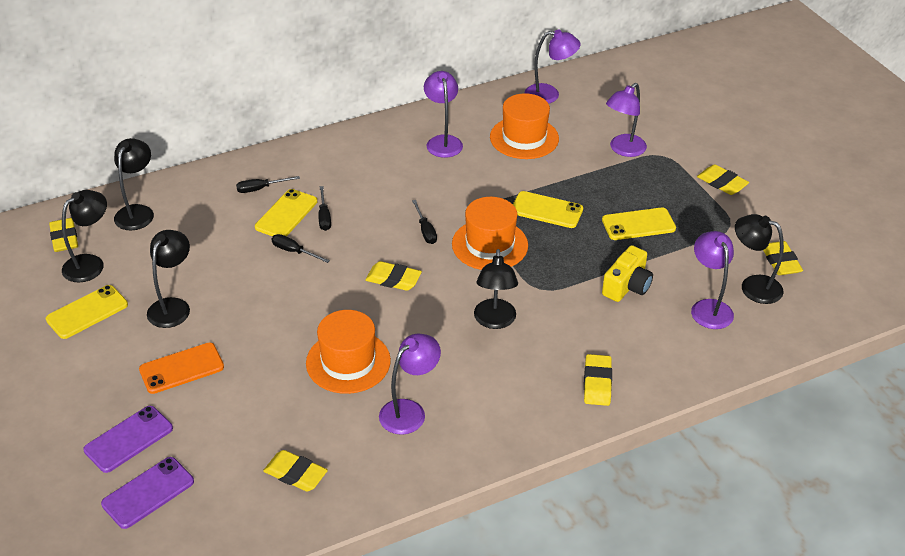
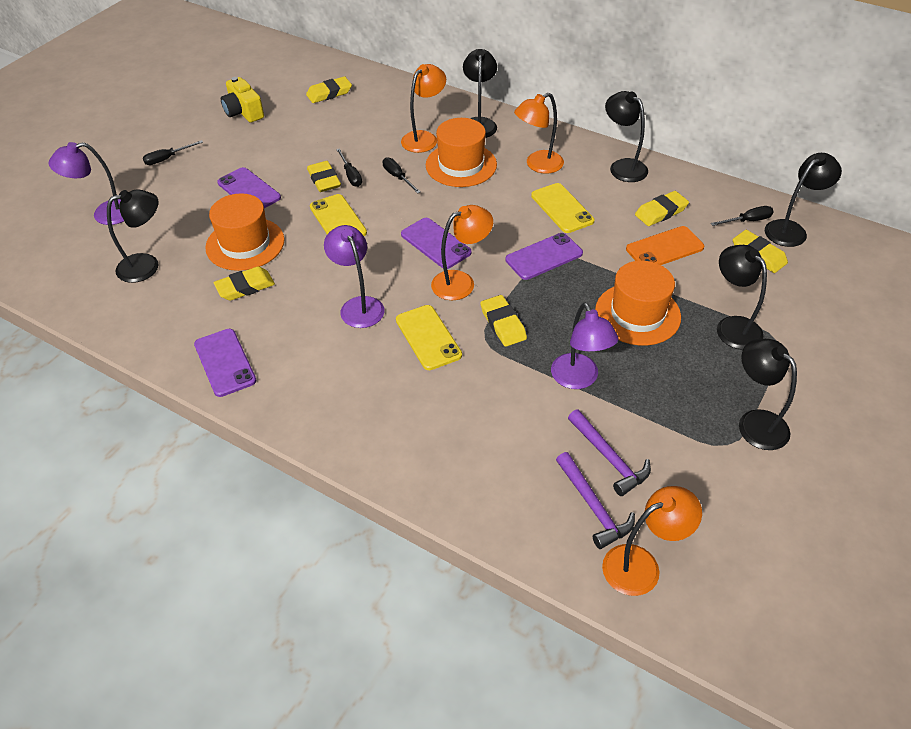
black lamp: [62,190,107,282] [114,138,154,230] [147,230,190,328] [474,249,518,329] [735,214,784,304] = 5 -> [107,189,159,283] [463,49,497,138] [605,91,648,182] [717,245,767,350] [739,339,797,450] [765,153,842,247] = 6
orange lamp: none = 0 -> [401,64,446,153] [431,205,493,300] [514,93,564,174] [602,486,702,596] = 4
purple hammer: none = 0 -> [556,452,635,549] [568,409,651,496] = 2
purple lamp: [379,334,441,435] [424,71,463,158] [524,29,581,104] [606,83,647,157] [691,231,734,329] = 5 -> [49,142,124,225] [324,225,385,328] [551,303,619,389] = 3
purple phone: [83,406,173,473] [101,457,194,529] = 2 -> [194,329,256,397] [217,167,281,208] [401,218,472,269] [505,233,583,280] = 4
yellow phone: [46,285,128,339] [255,189,317,237] [513,191,583,228] [602,207,676,240] = 4 -> [310,194,367,236] [396,305,462,370] [531,183,595,233] = 3

